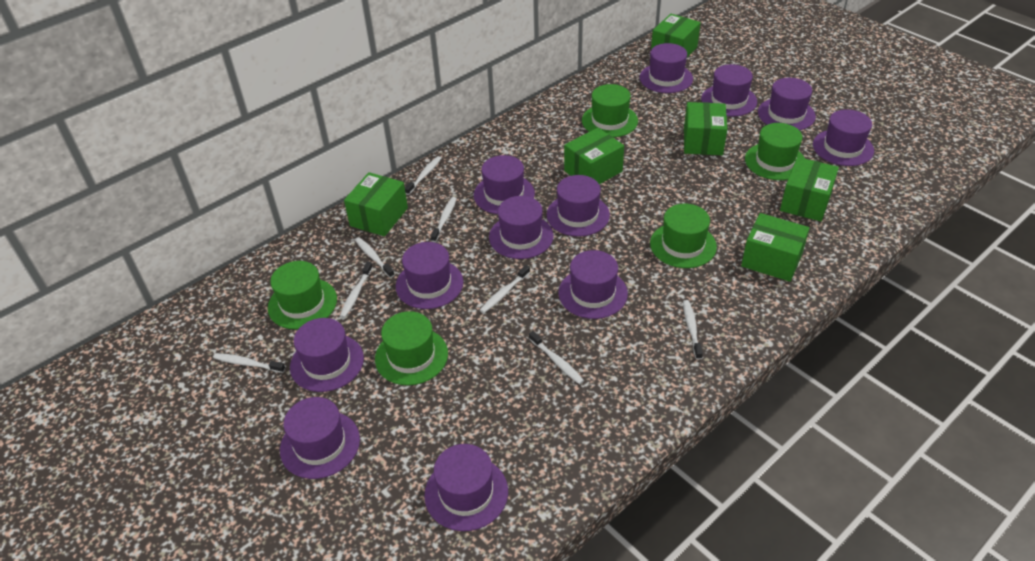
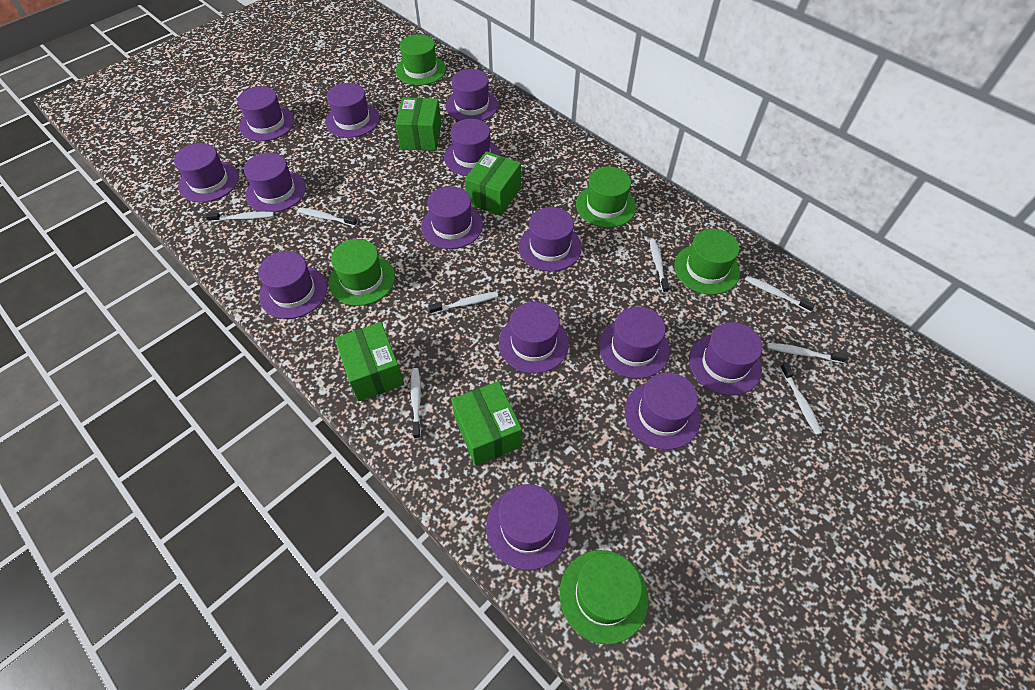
green box: [344,172,408,236] [564,128,624,184] [651,14,701,57] [684,102,727,155] [741,213,810,282] [780,157,839,221] = 6 -> [335,322,404,401] [396,97,441,151] [451,381,522,466] [465,151,521,216] = 4
purple hat: [280,397,360,479] [290,318,364,392] [396,242,463,309] [424,444,508,531] [474,155,535,214] [489,196,554,259] [547,175,610,237] [558,250,628,319] [640,43,693,93] [701,64,757,117] [758,78,816,130] [813,109,874,166] = 12 -> [174,143,239,202] [238,86,295,141] [244,152,306,212] [258,251,327,319] [325,83,380,138] [421,186,483,249] [444,119,500,176] [446,69,498,121] [486,484,570,570] [499,302,569,373] [519,207,582,271] [599,307,670,379] [625,372,701,450] [689,322,763,396] = 14

